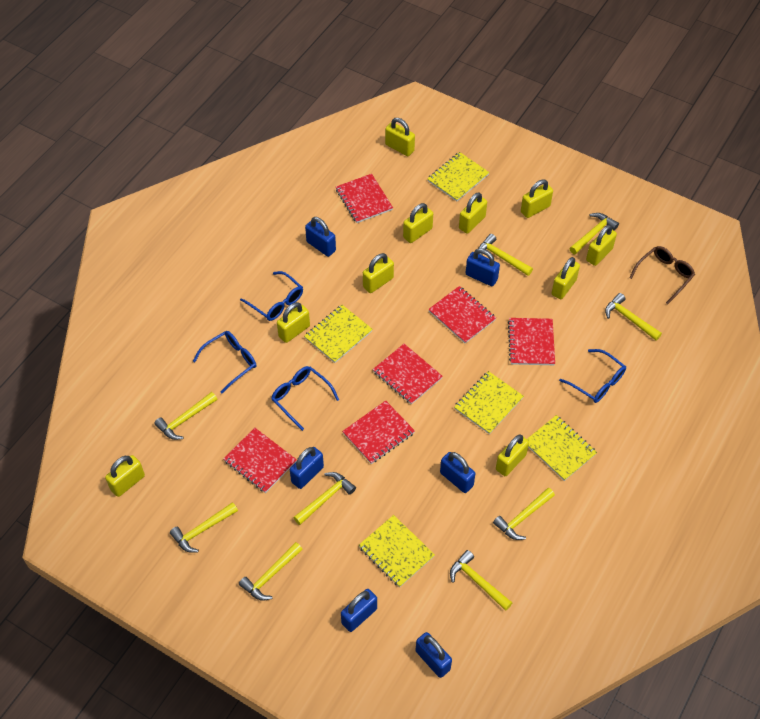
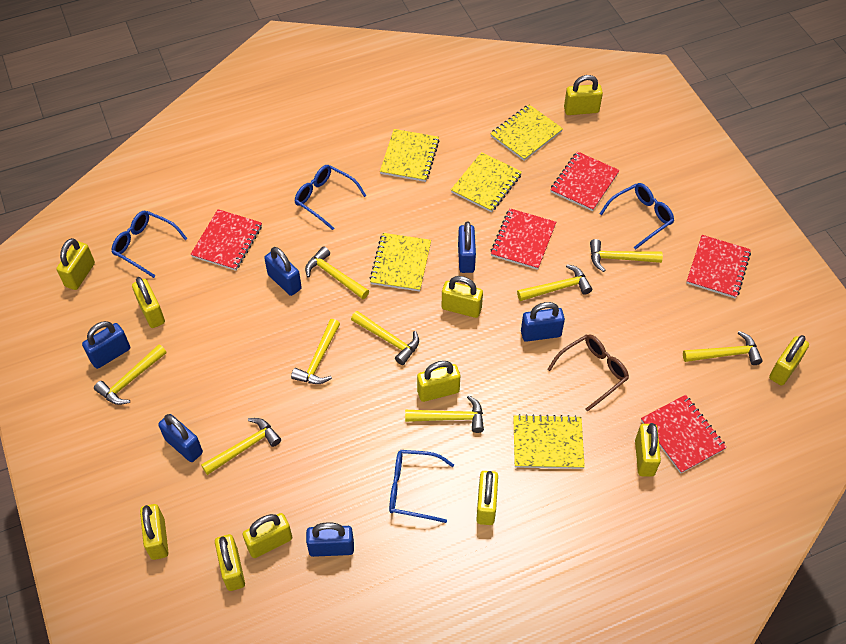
red notebook: [223,428,297,493] [336,174,393,223] [342,401,415,464] [373,344,443,405] [428,286,496,343] [508,318,555,365] = 6 -> [190,209,262,271] [490,208,556,270] [550,151,620,211] [641,395,727,474] [687,235,751,299] = 5
yellow padlock: [105,455,145,497] [277,302,310,343] [363,253,394,293] [385,118,415,156] [403,203,433,243] [459,192,487,234] [496,434,529,476] [521,180,553,218] [552,257,580,299] [586,225,617,266] = 10 -> [56,238,95,290] [132,277,165,328] [140,504,169,560] [215,534,245,591] [243,513,292,558] [417,361,460,402] [442,276,483,318] [476,471,498,525] [564,75,603,115] [635,423,661,477] [769,335,809,386] = 11

